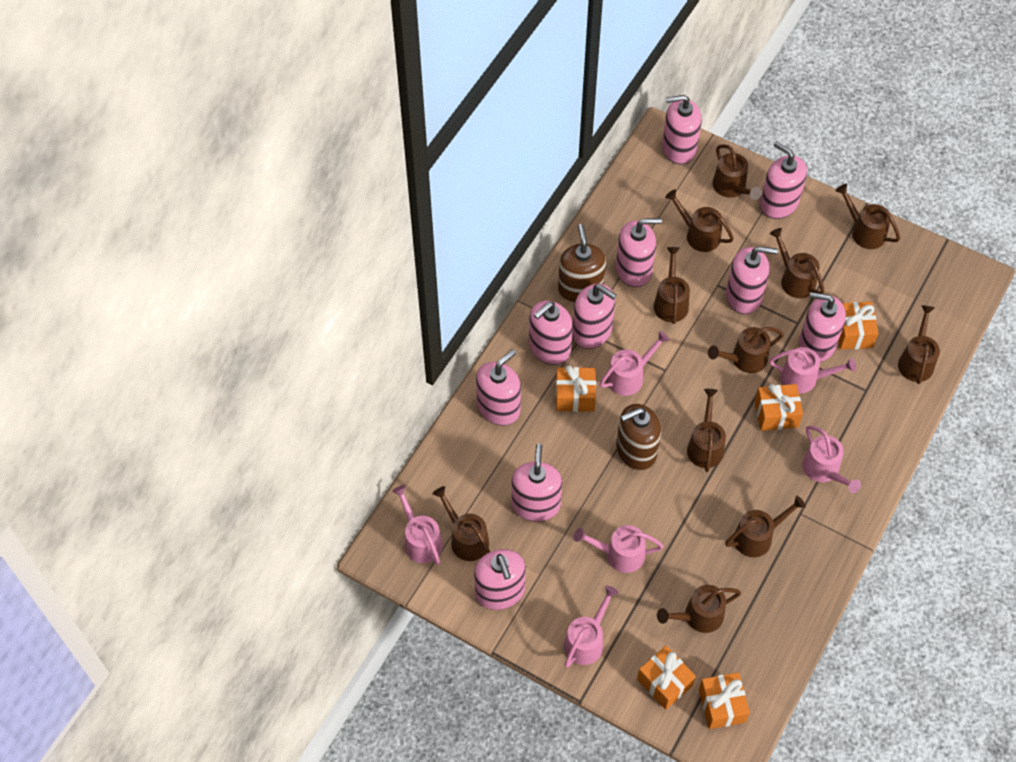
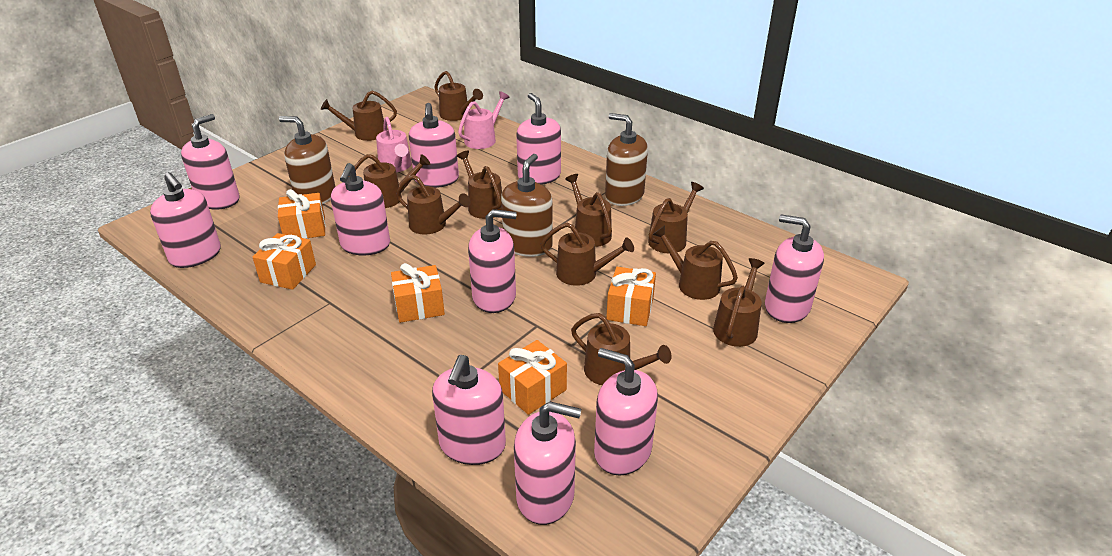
brown soap dispenser: [558,224,606,303] [616,404,661,471] = 2 -> [279,116,335,204] [501,154,553,257] [605,113,648,206] = 3
pink watering can: [392,485,443,565] [564,585,619,668] [574,525,664,573] [600,331,670,396] [769,347,856,393] [802,426,861,493] = 6 -> [376,117,412,172] [458,91,510,149] = 2

